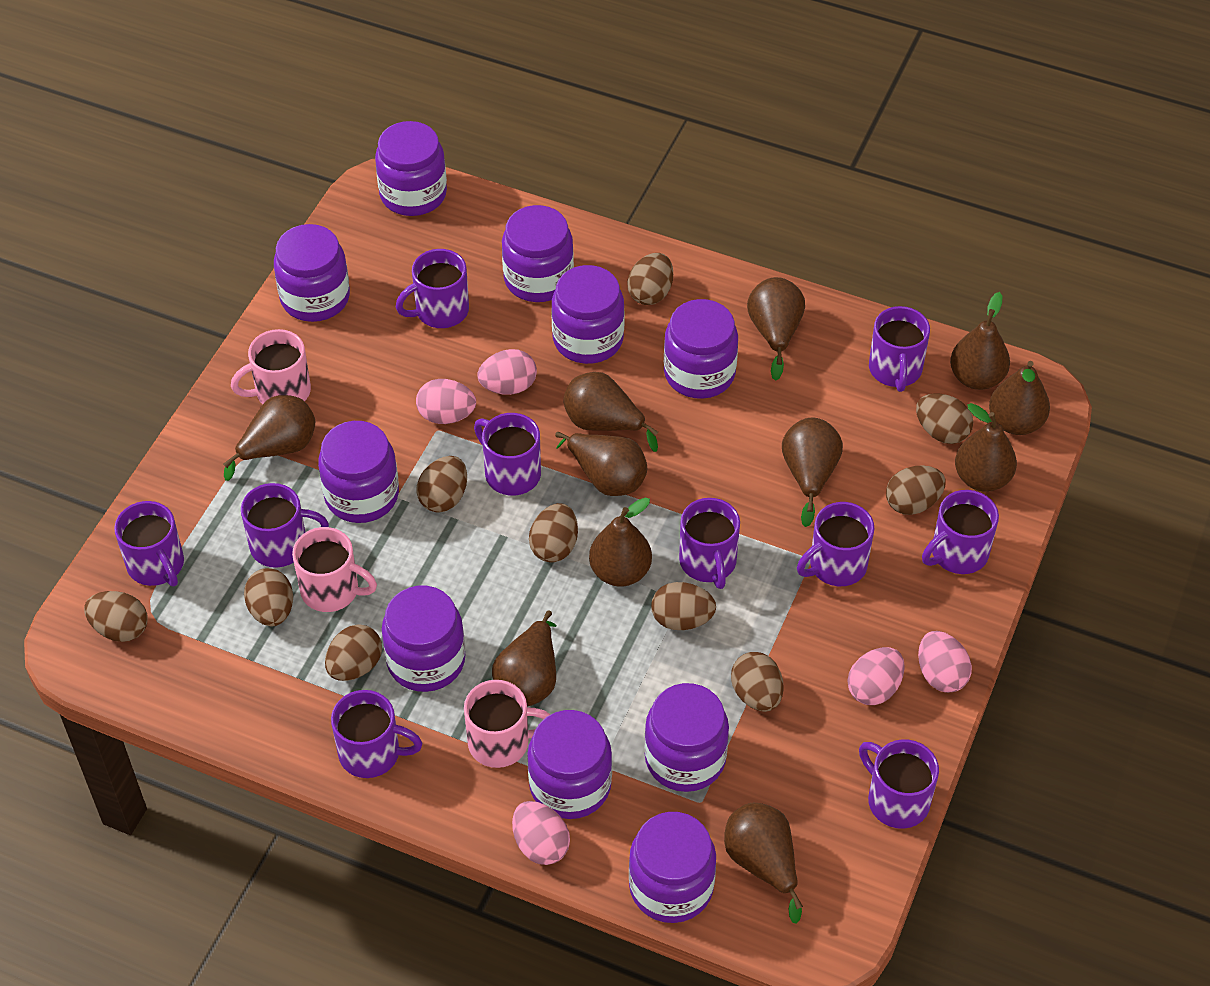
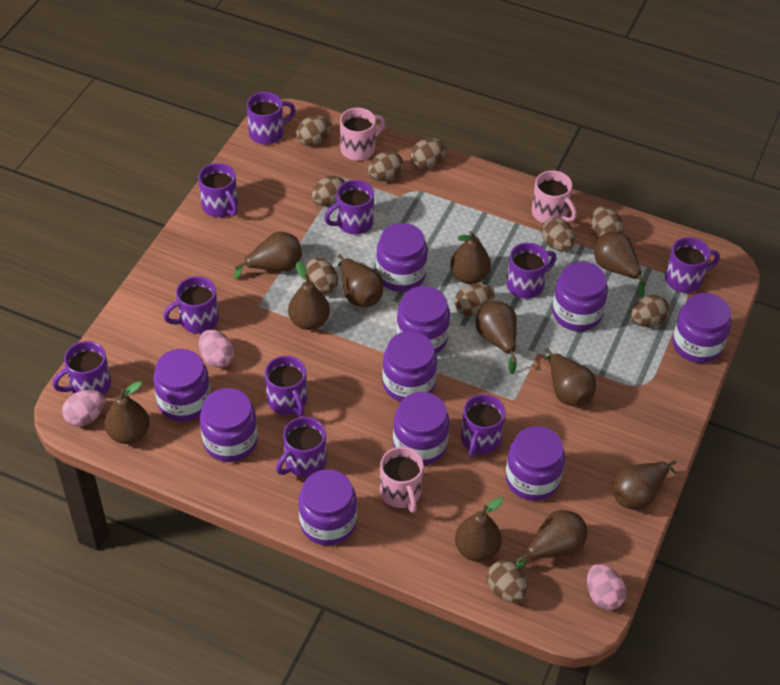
pink egg: [416,379,476,424] [477,349,537,395] [512,801,570,865] [848,647,905,705] [918,631,972,693] = 5 -> [62,390,105,427] [199,329,234,368] [587,564,626,610] = 3

